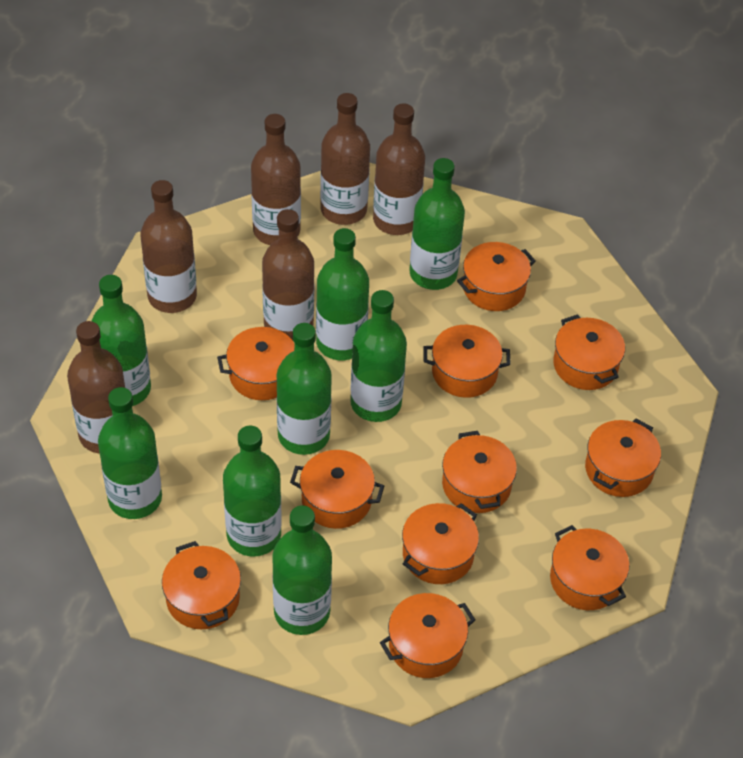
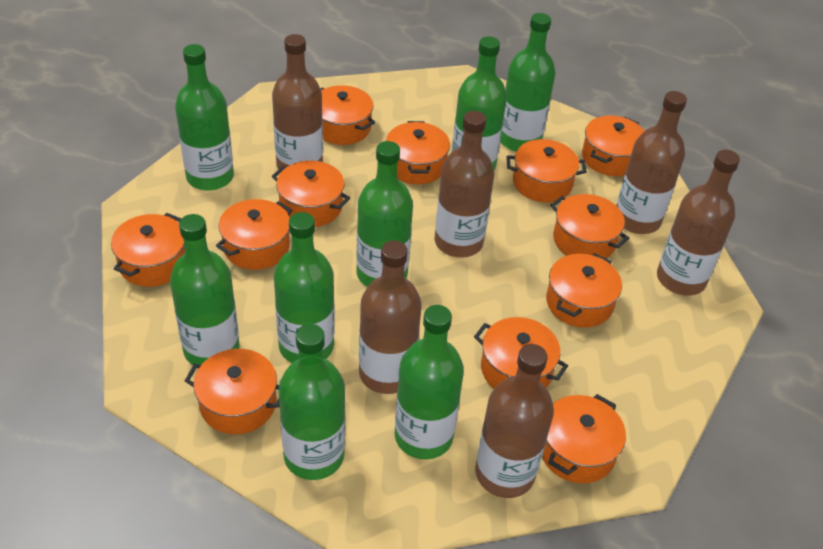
orange pot: [162,541,241,629] [217,327,294,400] [290,450,384,529] [380,593,475,678] [402,503,479,584] [424,325,511,398] [442,431,517,513] [457,242,536,311] [550,525,629,610] [553,315,625,390] [585,419,661,497] = 11 -> [111,213,185,287] [185,349,280,434] [216,199,293,270] [271,161,350,227] [320,85,375,145] [386,121,450,184] [474,317,568,389] [506,139,587,202] [542,394,626,483] [546,253,622,328] [551,194,630,258] [582,116,644,176] = 12

